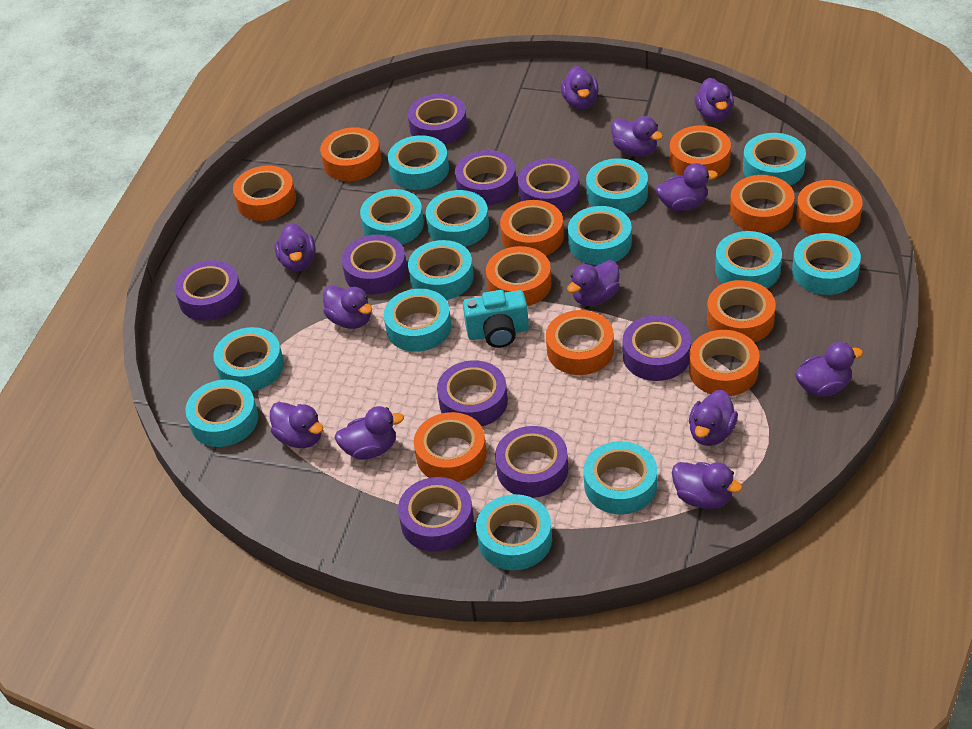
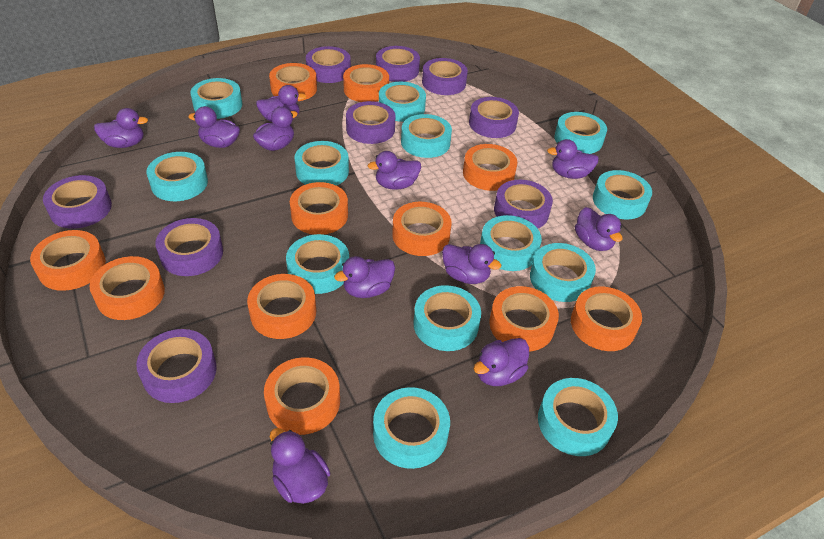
purple duck: [270,402,323,448] [275,223,316,271] [323,285,372,329] [335,406,404,460] [561,66,599,109] [567,260,620,306] [611,116,663,157] [656,163,718,211] [672,462,742,509] [689,390,738,446] [694,78,734,122] [795,342,863,397] = 12 -> [94,108,148,148] [188,106,240,148] [253,107,298,151] [256,85,307,122] [270,428,330,504] [334,256,395,298] [368,151,421,190] [442,244,501,284] [474,338,529,386] [547,139,599,179] [575,207,623,251] = 11
turquoise camera: [463,290,529,348] = 1 -> none = 0
turquoise tape: [185,379,258,447] [213,327,284,391] [360,189,424,245] [384,289,452,352] [388,135,449,190] [408,240,474,300] [426,190,489,247] [476,494,552,570] [568,206,632,265] [584,441,657,514] [586,158,648,214] [715,231,782,288] [743,133,806,186] [792,233,861,295] = 14 -> [147,152,208,201] [190,78,243,119] [286,234,349,294] [294,141,349,186] [373,387,450,469] [379,82,426,122] [401,114,452,158] [413,285,481,351] [480,215,542,271] [530,243,596,302] [538,378,618,456] [554,112,607,154] [593,170,652,219] = 13

